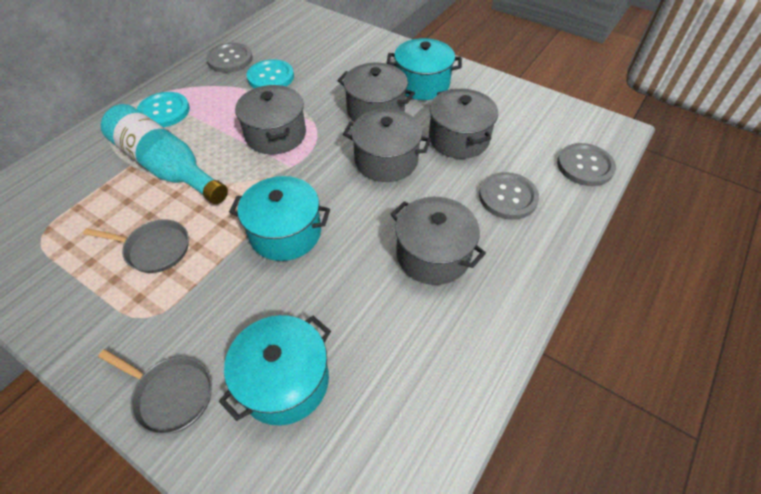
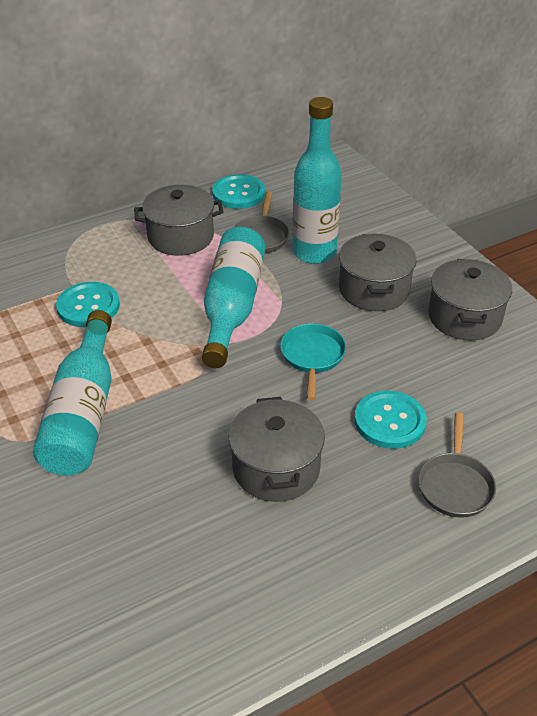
grey button: [206,43,253,73] [479,172,539,220] [557,143,616,186] = 3 -> none = 0
grey pot: [235,85,306,155] [337,63,415,122] [343,109,431,182] [391,197,486,285] [429,89,498,159] = 5 -> [134,185,223,256] [229,397,325,502] [339,234,417,311] [428,259,512,340] = 4
turquoise bottle: [101,104,228,204] = 1 -> [33,310,112,476] [202,227,265,368] [292,97,342,264] = 3
turquoise button: [137,92,190,127] [247,59,294,88] = 2 -> [56,282,120,327] [212,174,265,209] [355,390,427,449] = 3
turquoise pan: none = 0 -> [280,324,346,400] = 1
turquoise pot: [219,315,331,425] [229,176,330,261] [387,38,462,100] = 3 -> none = 0

